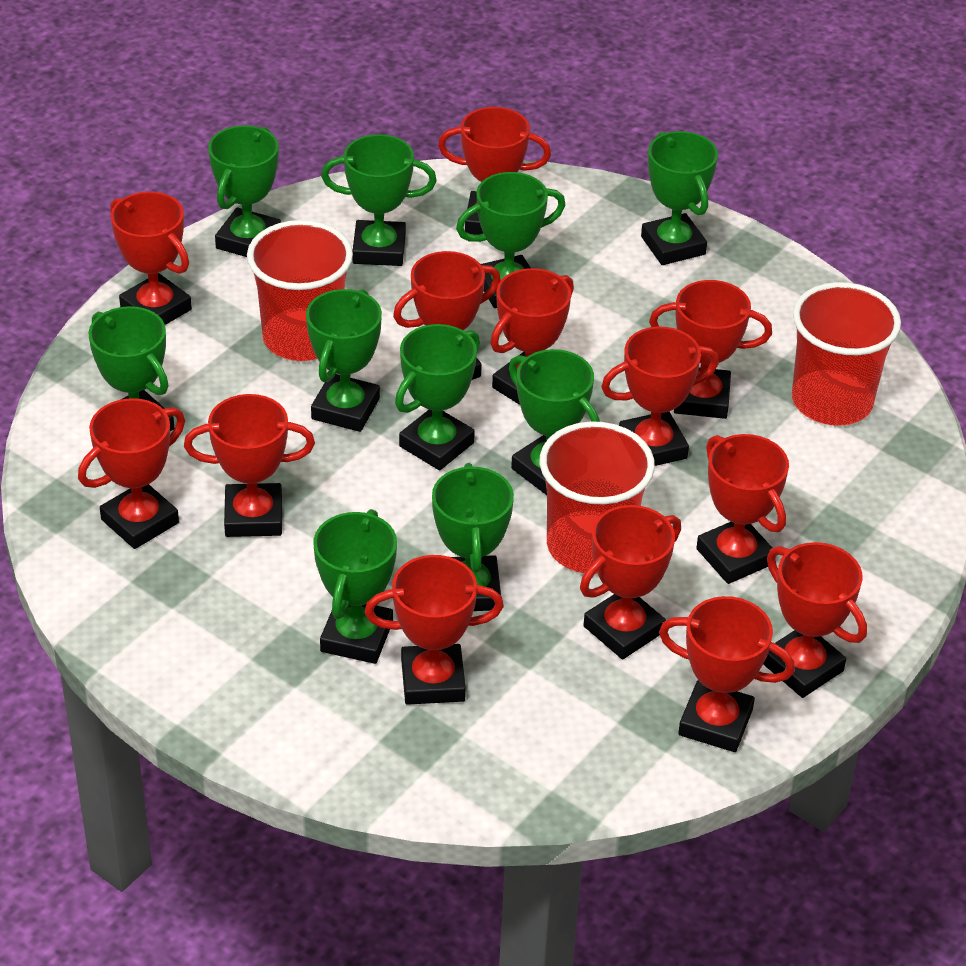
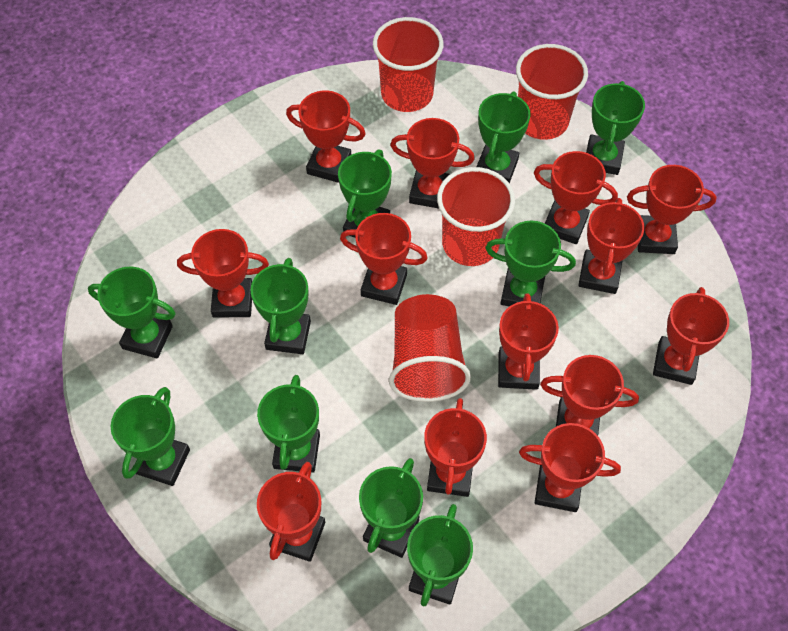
red cup: [247,220,353,361] [540,421,655,574] [792,282,901,426] = 3 -> [373,17,443,112] [389,294,471,402] [437,167,515,266] [516,44,588,140] = 4

